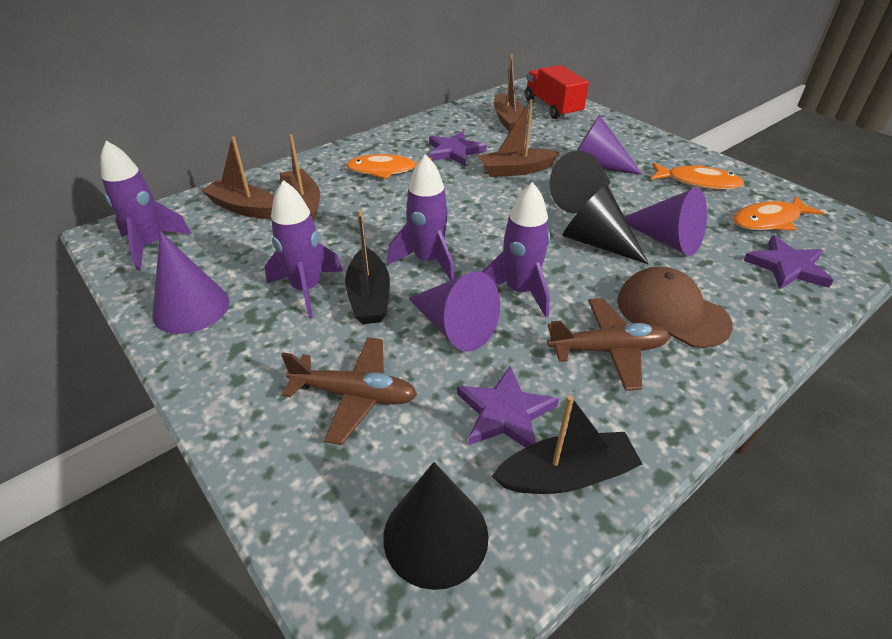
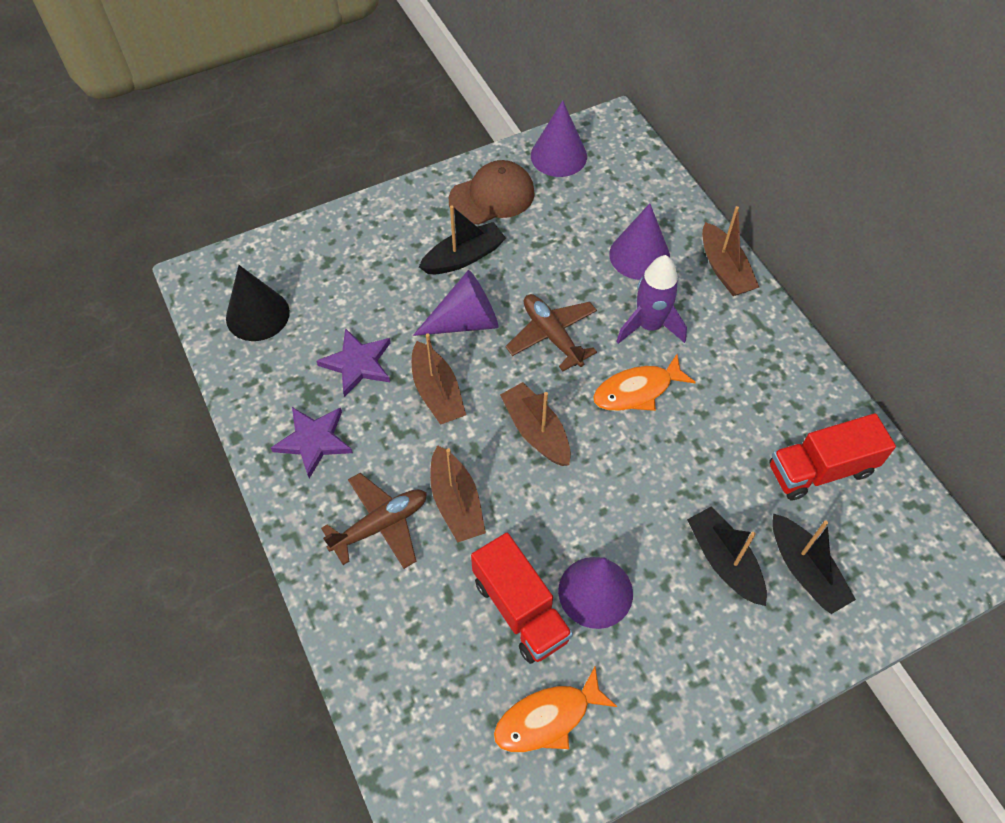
black boat: [345,210,390,324] [492,395,642,494] = 2 -> [419,205,506,274] [687,506,767,606] [772,513,856,614] = 3
black cone: [383,462,489,590] [550,151,611,214] [563,185,649,265] = 3 -> [226,265,290,341] = 1
orange fish: [346,154,432,179] [651,163,744,190] [733,196,823,231] = 3 -> [494,667,617,752] [593,354,696,411] = 2
purple rocket: [100,140,192,270] [265,180,343,318] [387,154,455,280] [482,182,550,317] = 4 -> [616,255,687,344] = 1
purple star: [429,131,486,166] [457,366,559,448] [743,235,834,289] = 3 -> [271,407,353,479] [316,328,390,397] = 2
red truck: [525,65,589,119] = 1 -> [471,533,573,664] [769,413,896,500] = 2

